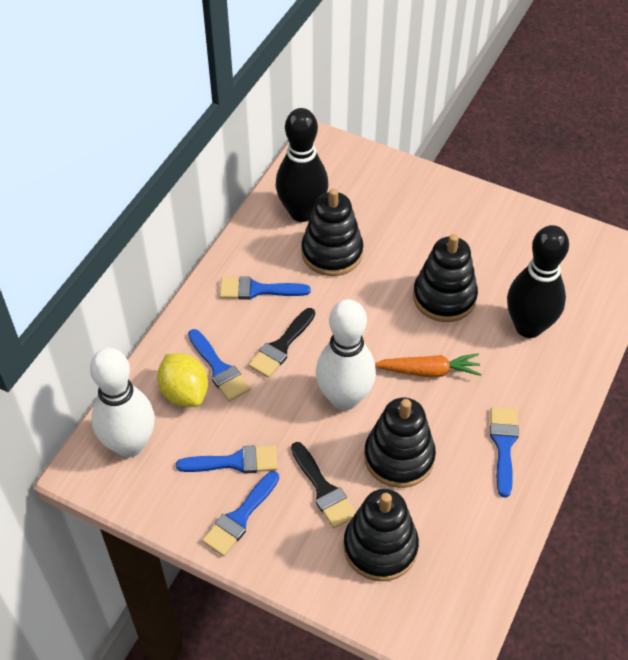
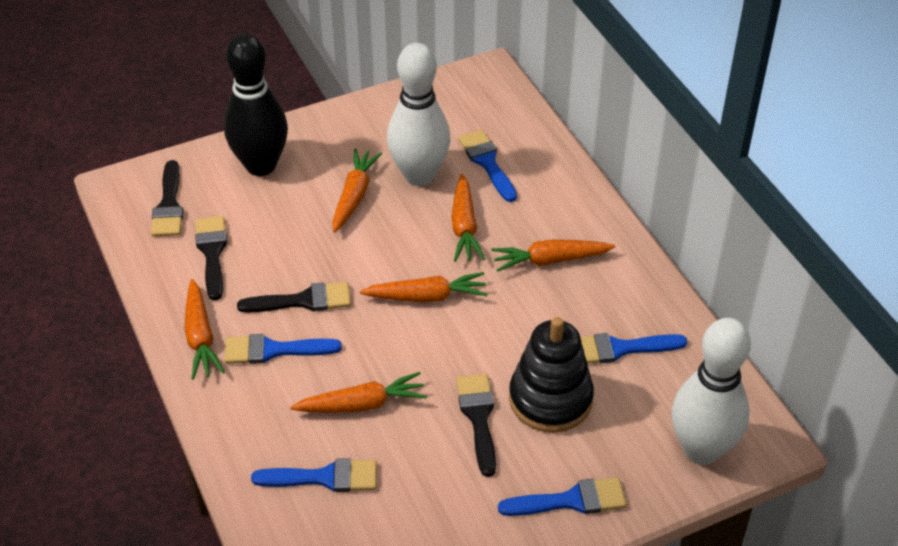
black bowling pin: [276,108,328,222] [507,225,569,338] = 2 -> [224,33,288,176] = 1
black brush: [248,308,315,378] [291,442,356,528] = 2 -> [151,160,183,237] [195,216,227,301] [237,282,351,313] [456,374,496,477] = 4
black stacking toy: [301,188,363,276] [344,489,419,581] [364,398,436,488] [413,234,478,322] = 4 -> [509,317,594,433] = 1
orange carrot: [375,353,481,377] = 1 -> [184,279,225,380] [290,372,427,413] [332,148,382,232] [360,272,487,302] [451,174,485,262] [491,239,615,272] = 6
yellow lemon: [157,353,208,407] = 1 -> none = 0

